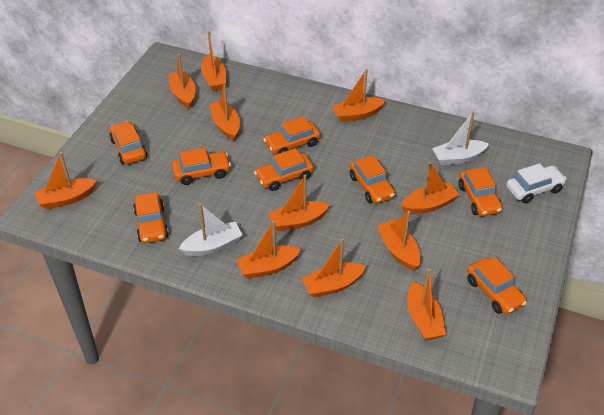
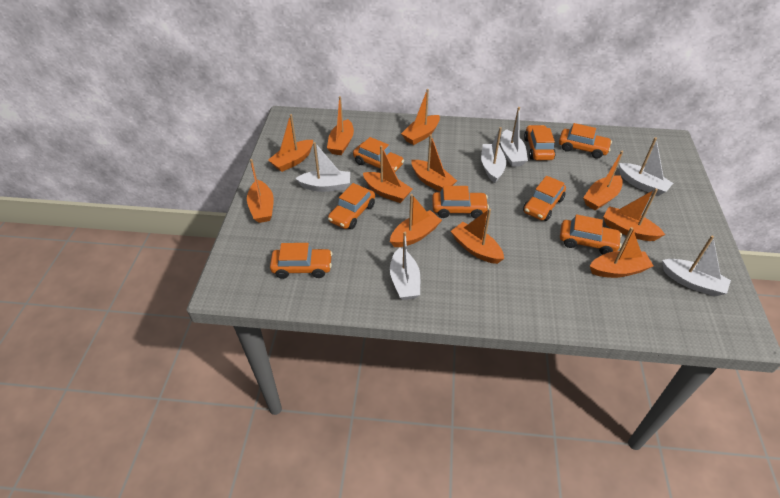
white boat: [179,203,243,256] [432,112,489,166] = 2 -> [295,142,350,192] [390,232,420,300] [481,127,506,183] [500,107,528,167] [619,137,673,196] [662,236,731,296] = 6
white car: [506,163,567,203] = 1 -> none = 0

